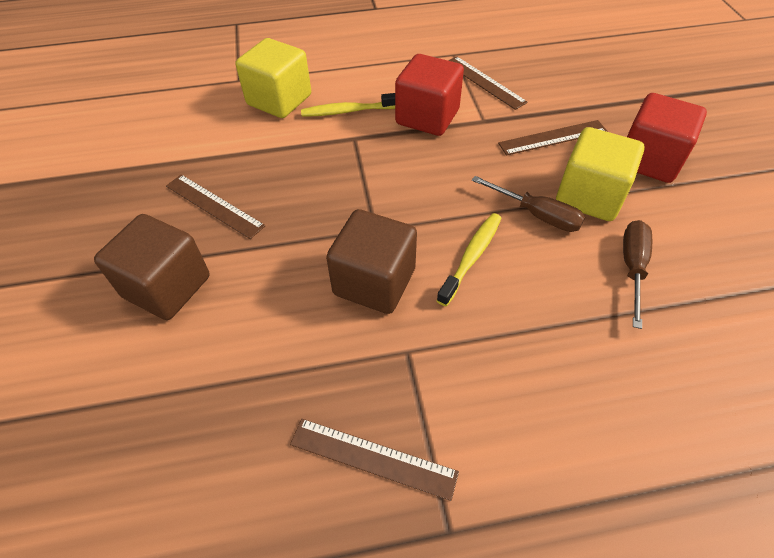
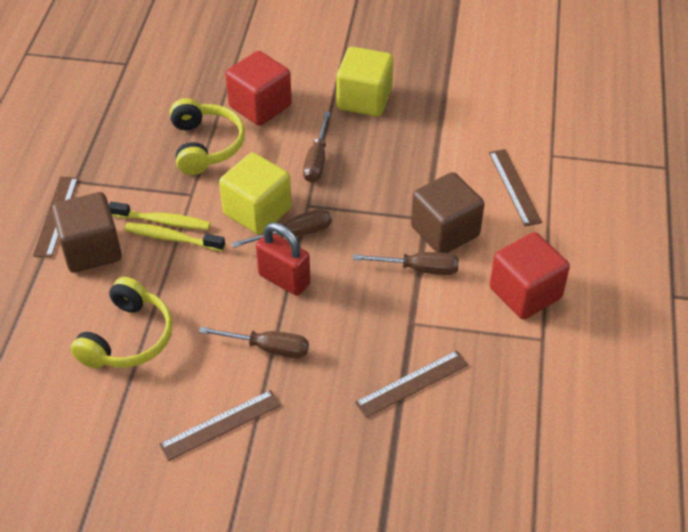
brown screwdriver: [472,176,585,232] [623,220,652,329] = 2 -> [199,327,309,358] [232,209,332,248] [303,112,330,183] [353,252,459,275] = 4
red padlock: none = 0 -> [256,223,311,296] = 1
yellow headphones: none = 0 -> [71,277,173,369] [170,98,245,175] = 2

